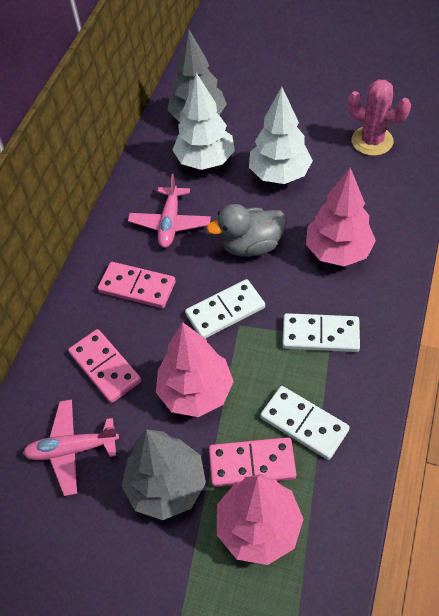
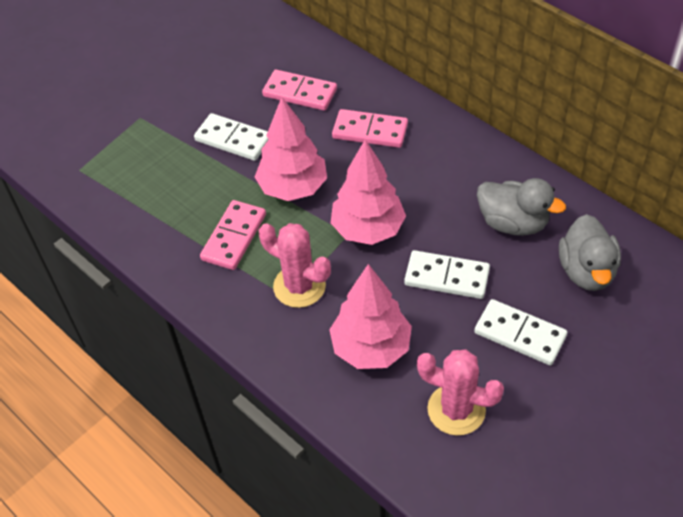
grey duck: [206,204,286,257] = 1 -> [477,178,566,236] [559,214,621,291] = 2
grey tree: [121,429,206,520] [167,30,227,122] = 2 -> none = 0
pink cactus: [348,79,411,156] = 1 -> [259,223,331,308] [417,350,504,436] = 2
pink plane: [23,399,119,496] [128,174,211,248] = 2 -> none = 0
white tree: [173,73,235,170] [249,87,313,184] = 2 -> none = 0

